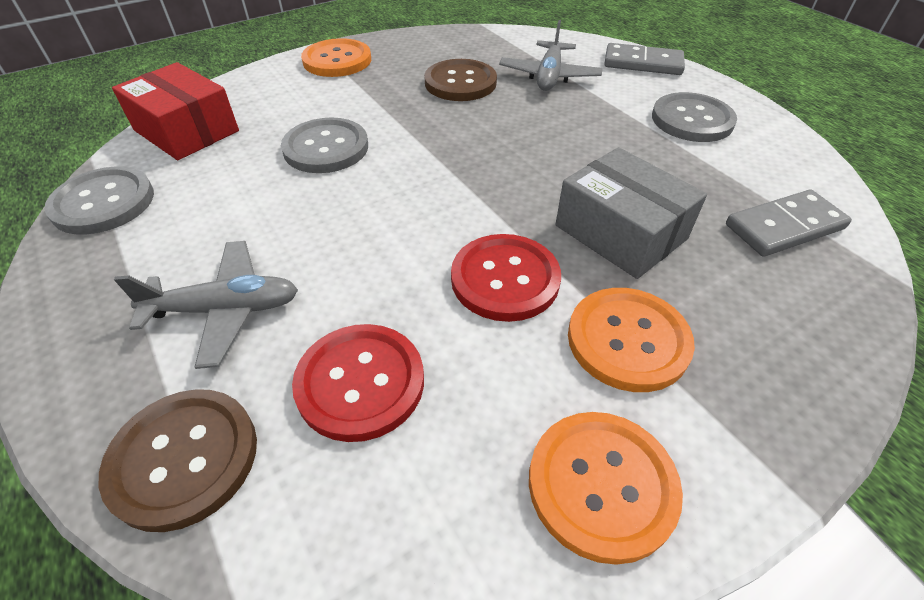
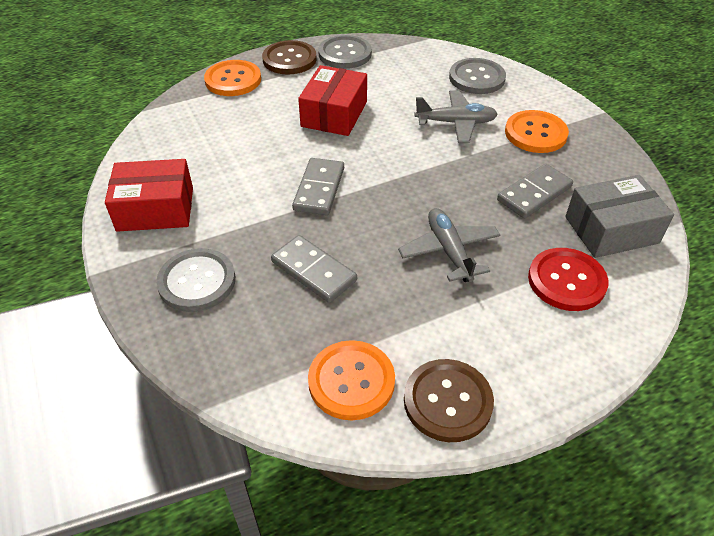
grey domino: [604,43,685,75] [726,190,852,257] = 2 -> [271,235,357,303] [292,158,344,215] [497,164,573,218] = 3
red box: [112,62,239,160] = 1 -> [105,159,193,232] [298,65,367,136] = 2
red button: [292,324,424,442] [451,234,561,322] = 2 -> [528,248,608,311] = 1

